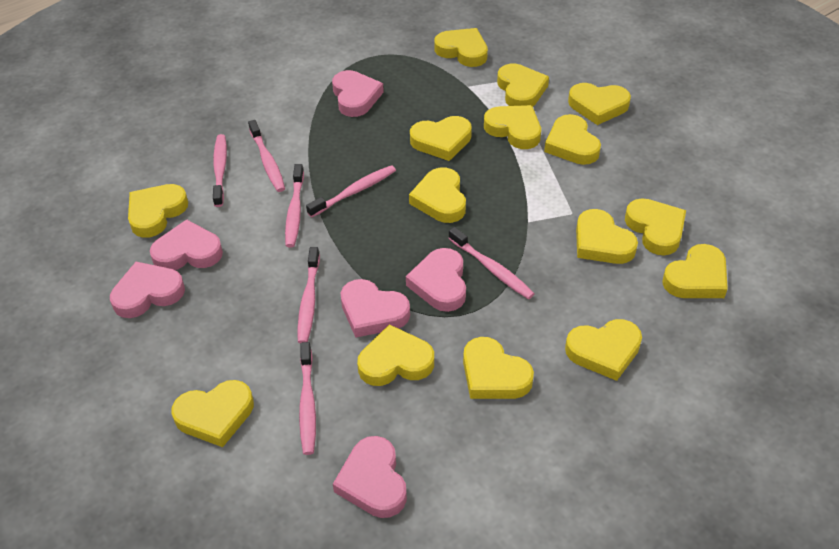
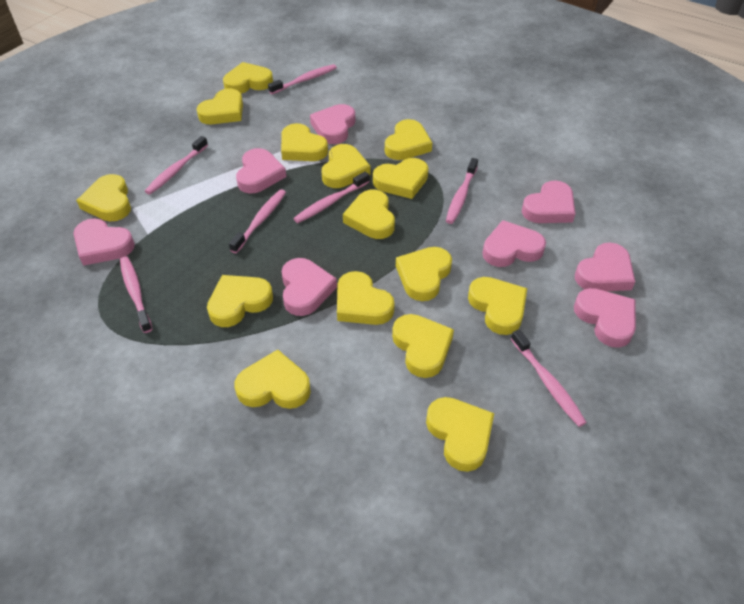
pink heart: [110,262,185,318] [150,219,223,270] [332,70,384,117] [333,436,407,518] [341,279,410,338] [406,248,466,312] = 6 -> [74,218,135,266] [236,148,286,194] [282,258,337,316] [310,104,355,144] [483,220,546,267] [522,180,576,223] [574,288,636,348] [575,243,635,291] = 8

